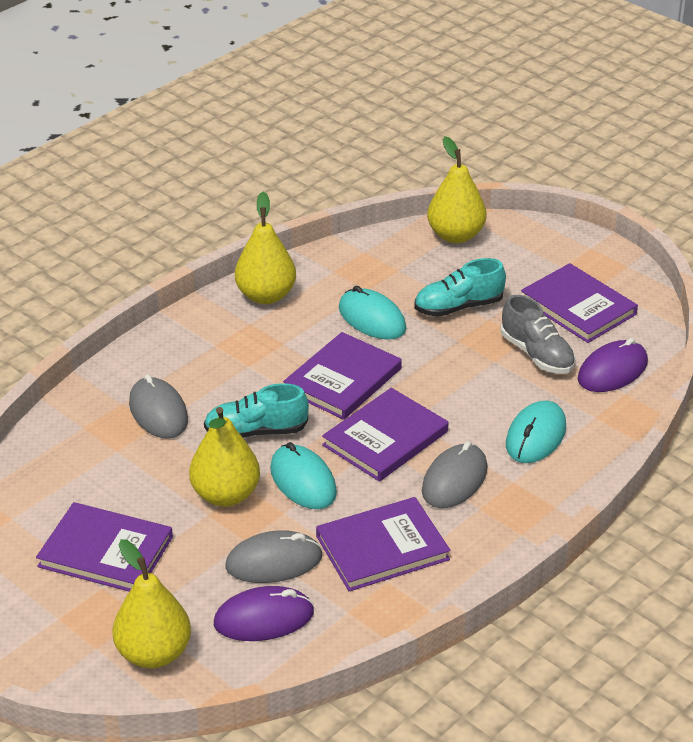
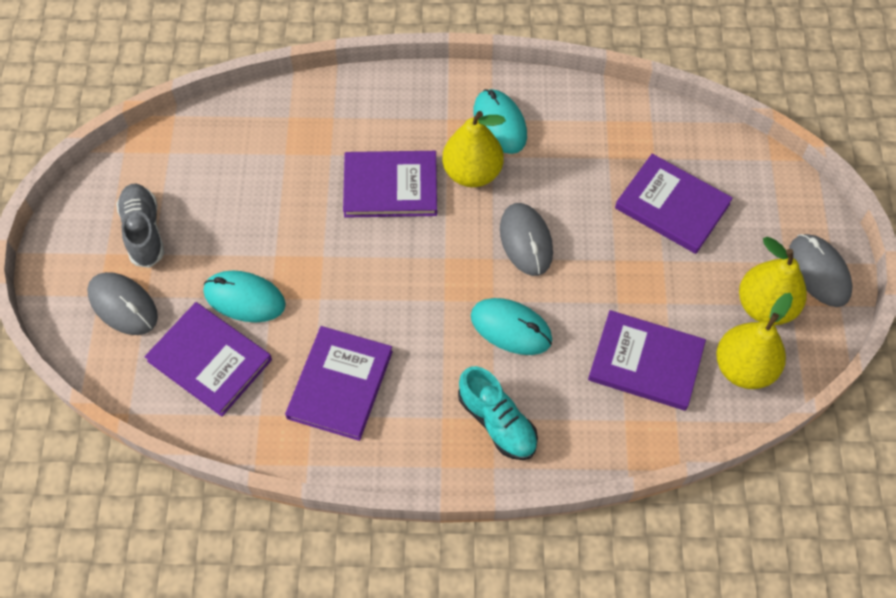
purple mouse: [214,586,314,641] [578,338,648,392] = 2 -> none = 0
turquoise shoe: [204,383,309,438] [414,258,506,317] = 2 -> [458,366,538,460] = 1
yellow pear: [113,539,191,668] [189,407,260,507] [235,192,296,304] [427,136,486,243] = 4 -> [442,111,506,187] [716,293,793,389] [739,237,807,325] = 3

